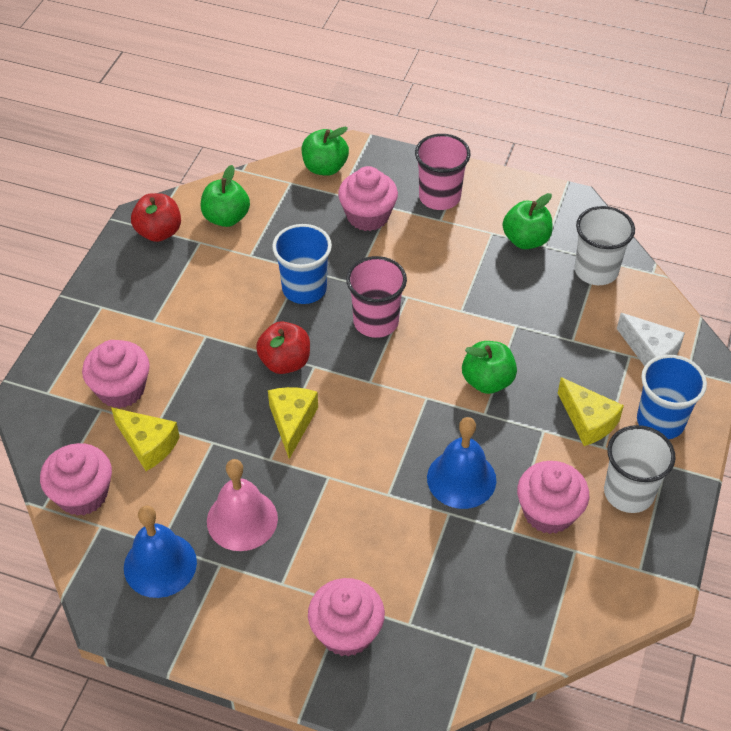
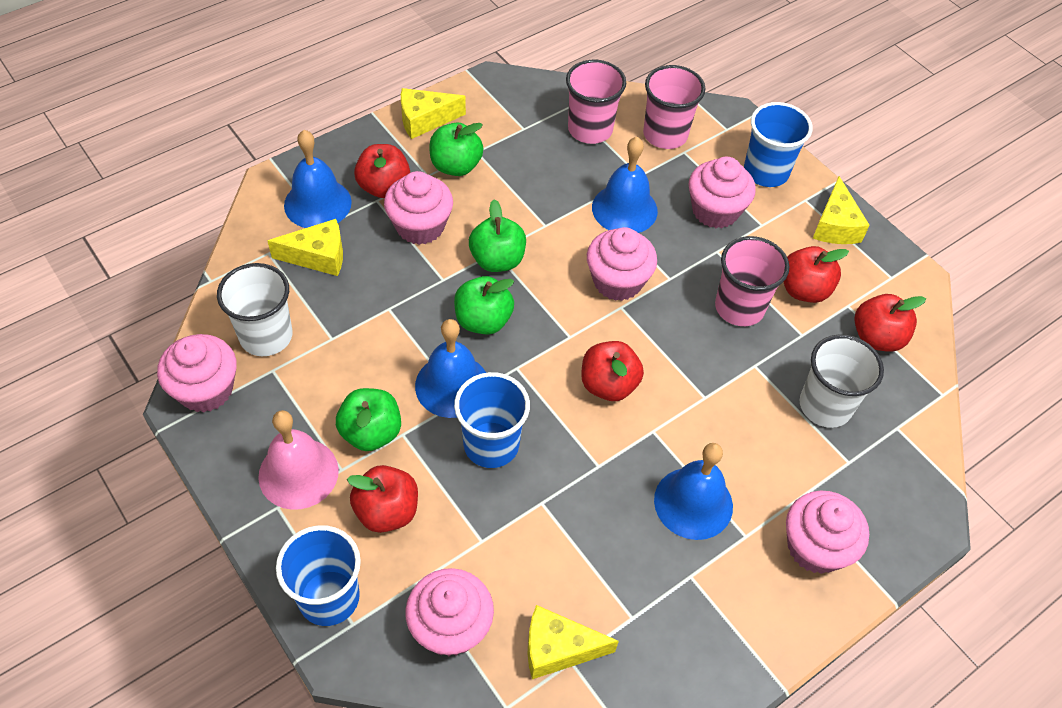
blue bell: [124,505,197,598] [427,417,496,509] = 2 -> [284,130,352,228] [415,319,486,418] [592,137,658,233] [654,443,733,540] = 4
blue cup: [272,224,332,304] [637,355,707,439] = 2 -> [276,525,361,626] [454,372,530,468] [744,102,813,187] = 3
pink cup: [346,256,407,338] [415,134,471,210] = 2 -> [566,60,626,144] [643,65,705,149] [715,236,789,326] = 3
pink cupcake: [40,443,112,516] [82,340,150,408] [308,578,385,657] [338,166,398,231] [517,461,589,534] = 5 -> [157,334,237,412] [384,171,453,245] [405,568,494,656] [587,227,657,301] [688,157,756,228] [786,491,869,574] = 6
red apple: [131,193,181,242] [256,321,310,374] = 2 -> [347,465,418,533] [354,144,410,198] [581,341,644,401] [784,246,849,303] [854,294,926,352] = 5
white cheese: [617,313,685,366] = 1 -> none = 0
yellow cheese: [111,407,180,471] [268,387,318,459] [558,377,624,446] = 3 -> [268,219,343,276] [401,88,466,139] [528,605,619,679] [813,176,870,244] = 4

